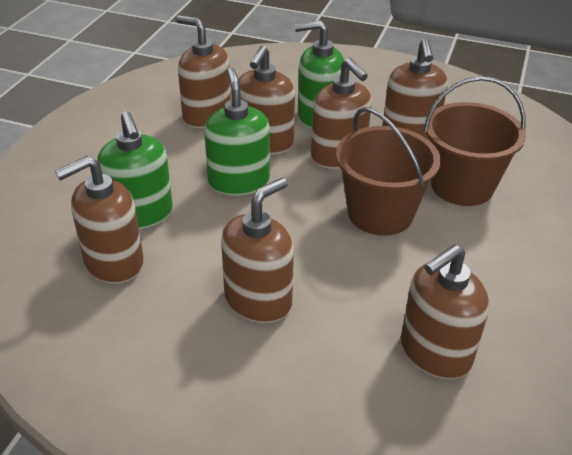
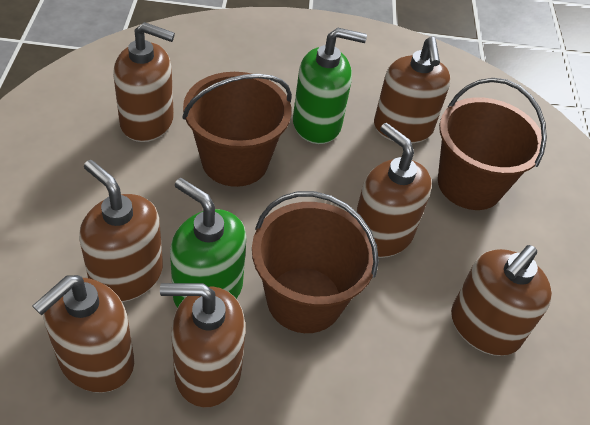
brown bucket: [336,107,441,236] [424,76,526,206] = 2 -> [182,72,292,187] [252,191,379,333] [438,78,547,210] = 3
green soap dispenser: [97,111,173,229] [204,67,270,196] [295,20,345,129] = 3 -> [170,178,247,308] [293,28,367,144] = 2

